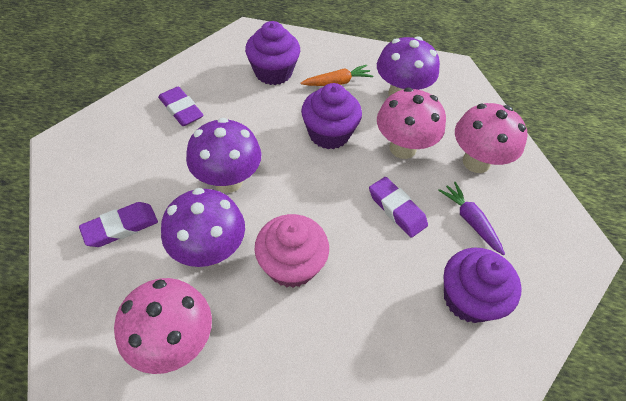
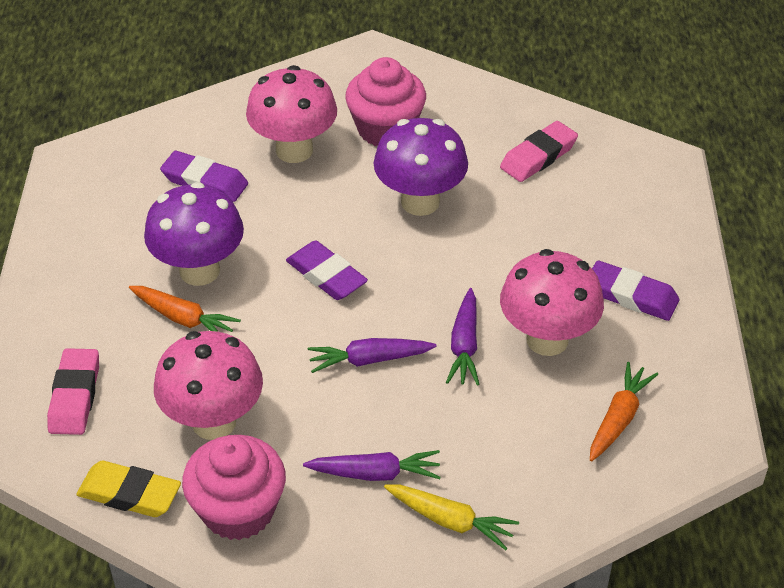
orange carrot: [300,65,373,86] = 1 -> [129,286,241,332] [590,362,658,461] = 2
pink cupcake: [254,214,329,288] = 1 -> [182,435,286,540] [345,57,426,146] = 2
pink eraser: none = 0 -> [47,348,99,435] [500,121,578,182] = 2
purple carrot: [438,182,505,255] = 1 -> [303,450,441,481] [307,338,437,373] [446,288,480,386] = 3
purple cupcake: [245,21,300,85] [301,83,362,149] [444,247,521,323] = 3 -> none = 0
purple mushroom: [161,188,245,267] [186,118,261,193] [377,36,440,96] = 3 -> [144,182,244,286] [374,118,468,216] = 2
yellow carrot: none = 0 -> [384,485,519,550] = 1
yellow eraser: none = 0 -> [76,461,181,517] = 1

